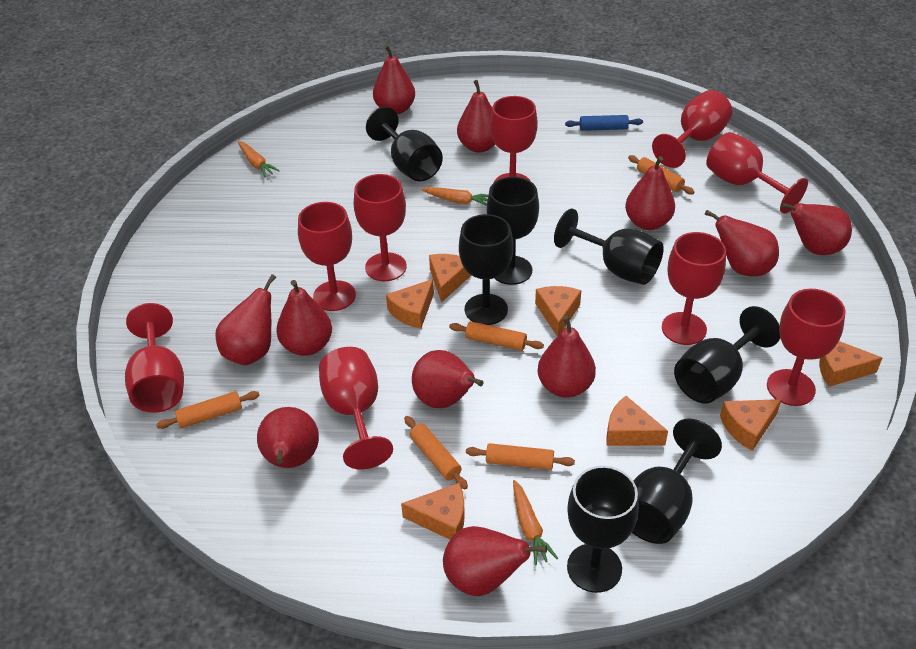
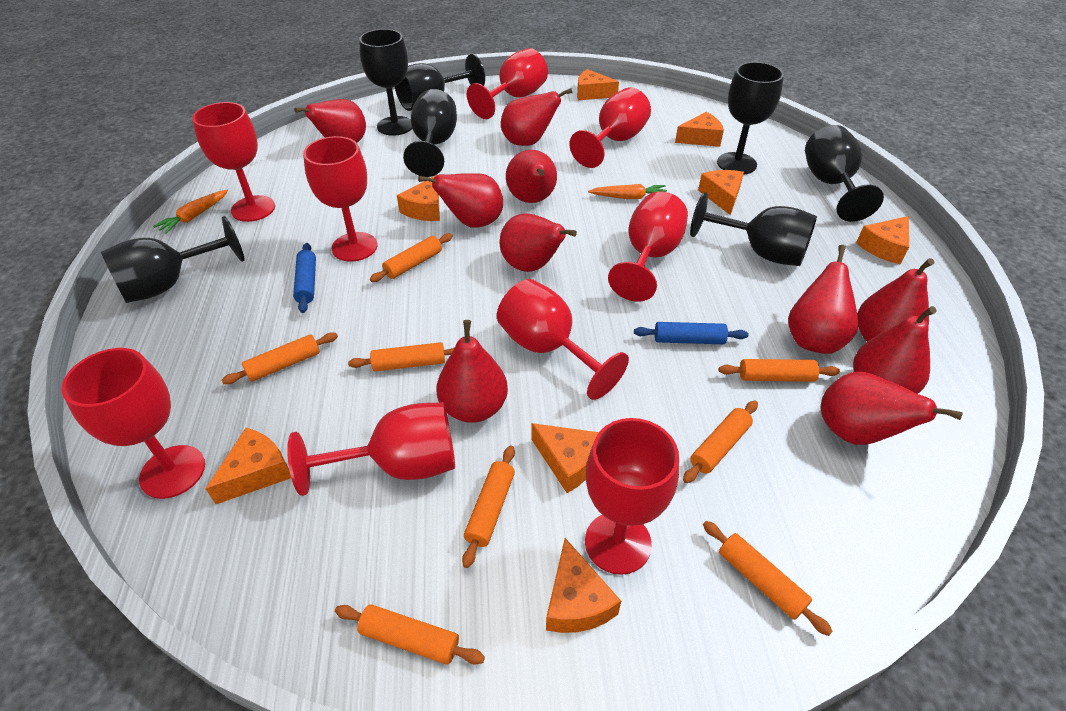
blue rolling pin: [565,115,643,131] = 1 -> [293,243,316,313] [634,322,749,344] = 2
orange carrot: [238,141,280,177] [421,187,488,206] [513,480,558,565] = 3 -> [153,190,228,234] [588,184,667,199] = 2
orange cheese: [386,279,434,329] [401,483,465,540] [429,254,471,303] [535,286,581,337] [606,396,668,446] [720,399,782,451] [819,341,882,387] = 7 -> [205,428,291,504] [397,175,440,221] [531,423,599,493] [546,538,621,633] [577,69,619,100] [675,112,724,147] [698,170,744,215] [856,216,909,264] = 8
orange rolling pin: [156,391,260,429] [404,416,468,490] [449,321,544,351] [466,443,575,470] [628,155,694,195] = 5 -> [222,333,338,384] [335,604,485,665] [348,342,455,372] [370,233,453,282] [462,445,515,568] [683,401,758,483] [703,521,833,636] [719,359,840,382] = 8
red pear: [215,274,276,365] [257,407,319,468] [276,280,332,356] [373,45,415,115] [412,350,484,408] [443,526,547,596] [457,80,495,153] [538,316,596,398] [625,156,675,230] [705,210,779,277] [781,203,852,255] = 11 -> [294,99,366,143] [418,173,503,228] [436,320,508,423] [500,213,577,272] [501,88,572,146] [506,150,557,203] [788,245,858,354] [821,372,963,445] [853,306,937,394] [857,258,934,342] = 10

